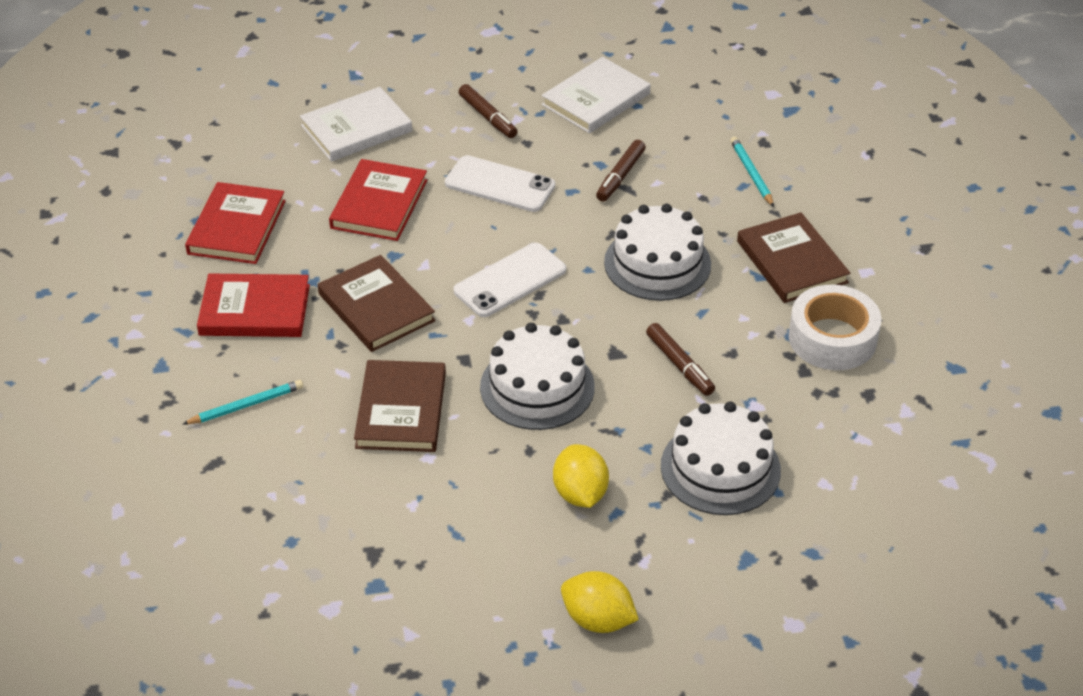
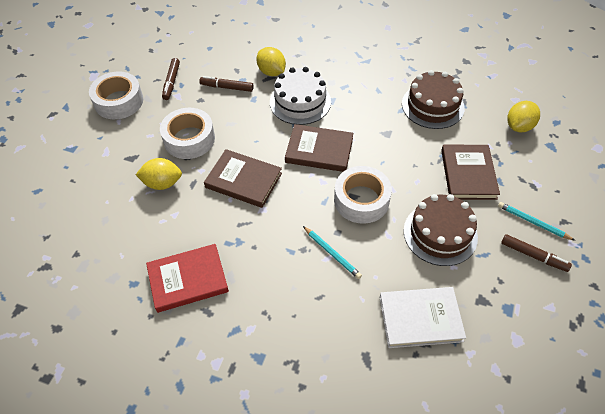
brown cake: none = 0 -> [402,70,465,129] [403,194,478,266] = 2
red book: [185,182,286,264] [197,273,310,337] [329,159,427,241] = 3 -> [146,244,229,313] = 1
white book: [300,87,412,162] [542,57,651,133] = 2 -> [379,287,466,348] = 1
white cake: [480,323,595,430] [604,204,711,301] [661,402,781,515] = 3 -> [270,67,331,125] = 1
white phone: [445,155,555,212] [454,243,566,317] = 2 -> none = 0
white tape: [788,285,882,370] = 1 -> [89,71,143,119] [160,108,215,159] [334,166,392,224] = 3
yellow lemon: [553,444,609,508] [561,571,639,633] = 2 -> [136,158,182,190] [256,47,286,76] [507,101,540,132] = 3

